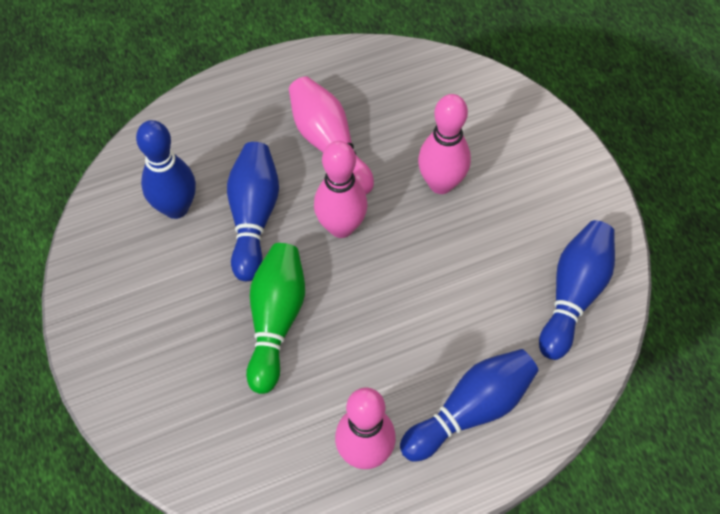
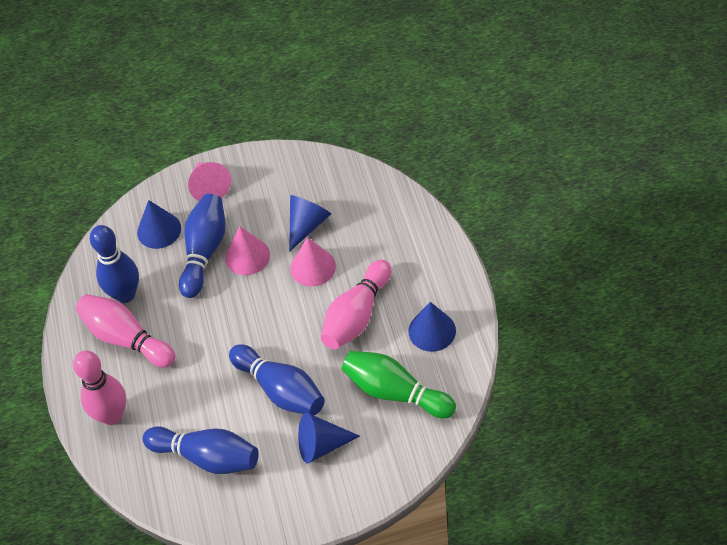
blue cone: none = 0 -> [137,200,181,249] [289,195,331,252] [298,413,360,464] [408,302,456,352] = 4
pink bowling pin: [289,76,374,194] [314,141,367,238] [335,388,396,469] [418,94,471,194] = 4 -> [73,351,126,425] [75,294,176,368] [321,260,391,350] = 3
pink cone: none = 0 -> [188,162,231,201] [225,227,270,275] [290,237,336,287] = 3

